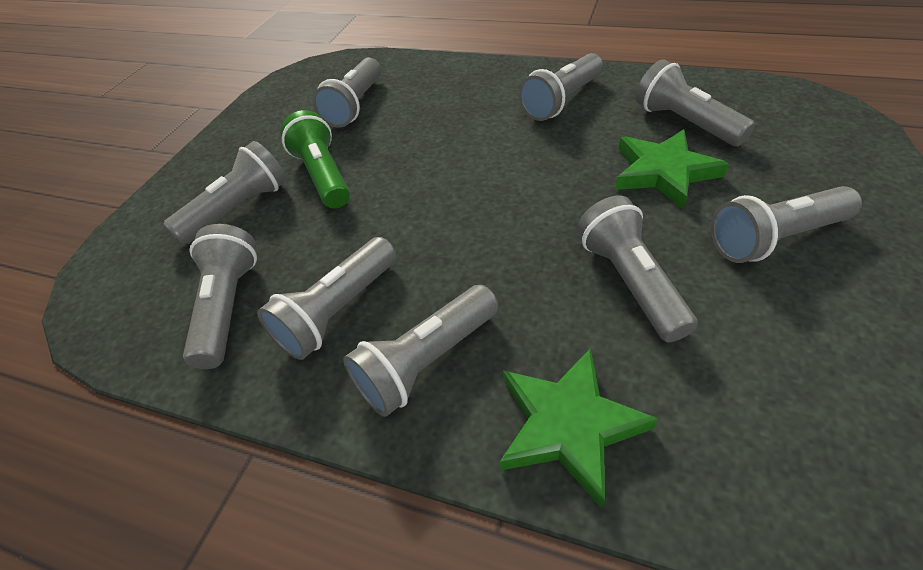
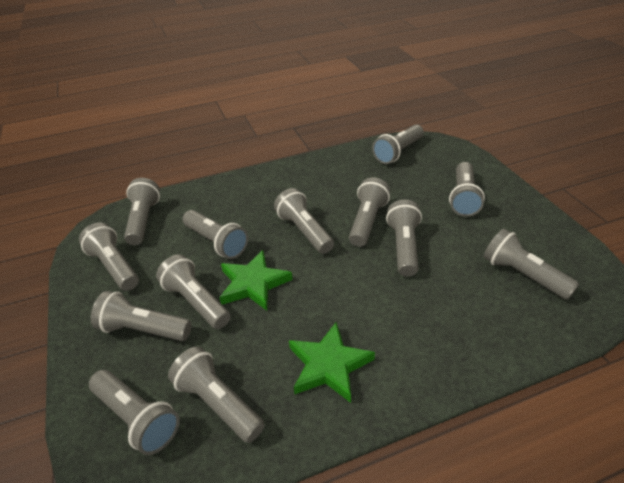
green flashlight: [280,110,350,209] = 1 -> none = 0
grey flashlight: [163,141,287,244] [183,224,257,369] [257,237,396,360] [313,57,381,128] [343,285,498,417] [519,53,603,121] [577,196,698,342] [635,59,755,146] [711,186,862,263] = 9 -> [79,223,139,291] [89,370,180,455] [91,291,192,341] [124,178,160,245] [156,254,230,329] [168,346,265,443] [182,210,248,259] [274,188,334,254] [349,177,390,247] [372,125,424,164] [386,200,422,277] [449,162,485,217] [484,229,579,300] = 13

